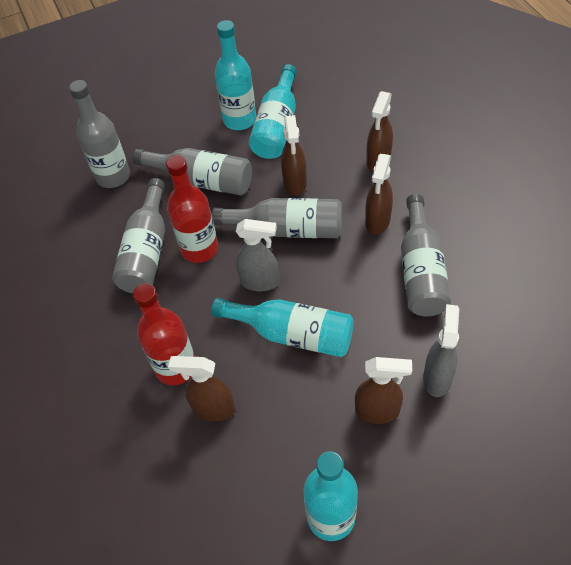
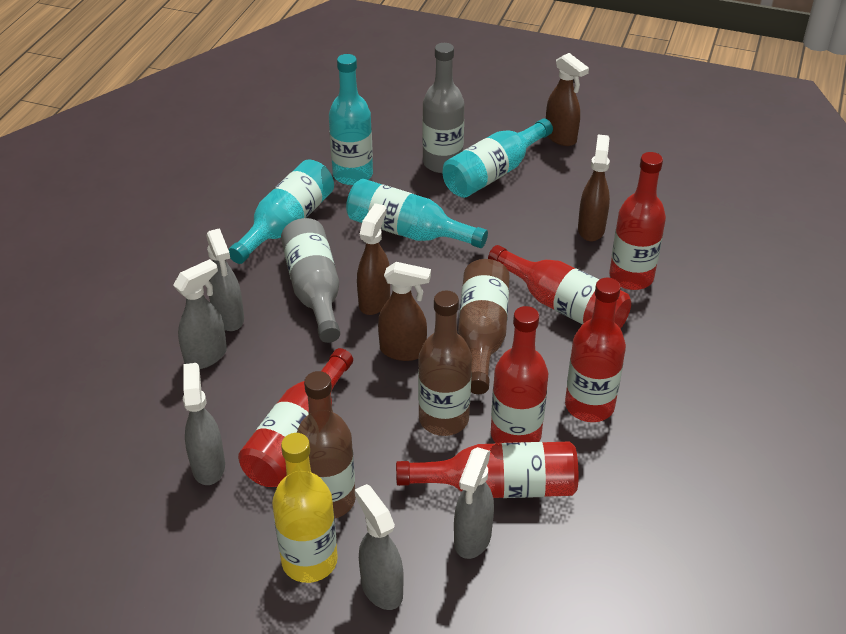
brown bottle: none = 0 -> [296,371,356,518] [418,291,472,436] [458,259,510,394] = 3
brown spray bottle: [168,356,235,422] [281,115,307,195] [355,357,412,424] [365,154,393,234] [366,91,393,171] = 5 -> [357,203,390,315] [378,262,431,361] [546,53,589,146] [578,134,610,241] = 4
grey bottle: [69,80,130,188] [112,178,165,293] [133,148,252,196] [212,198,342,238] [401,194,451,316] = 5 -> [281,218,340,343] [422,43,464,173] = 2
grey spray bottle: [236,219,279,291] [423,304,459,397] = 2 -> [173,259,227,369] [183,363,225,485] [206,228,244,331] [355,484,404,610] [454,447,494,559] = 5
red bottle: [133,283,195,385] [166,155,218,263] = 2 -> [238,348,353,487] [396,441,578,498] [488,245,631,329] [491,306,548,444] [565,278,626,422] [610,152,666,290] = 6
yellow bottle: none = 0 -> [272,433,338,583] = 1

